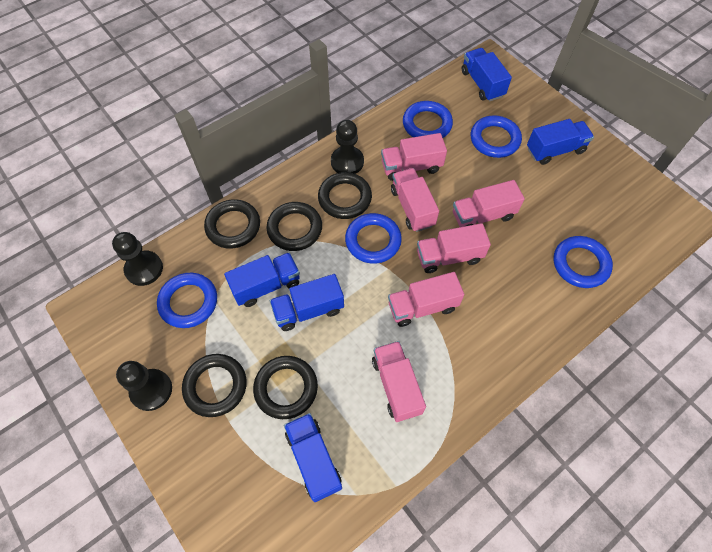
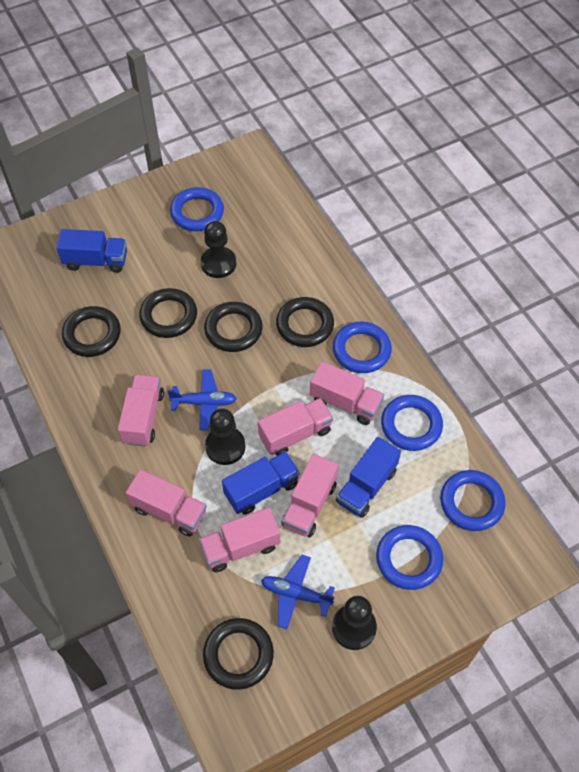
blue plane: none = 0 -> [167,369,237,430] [261,555,335,629] = 2
blue truck: [224,252,300,307] [270,274,344,331] [284,413,342,502] [462,48,512,101] [527,119,594,165] = 5 -> [56,229,127,273] [222,451,300,515] [336,437,401,518] = 3

